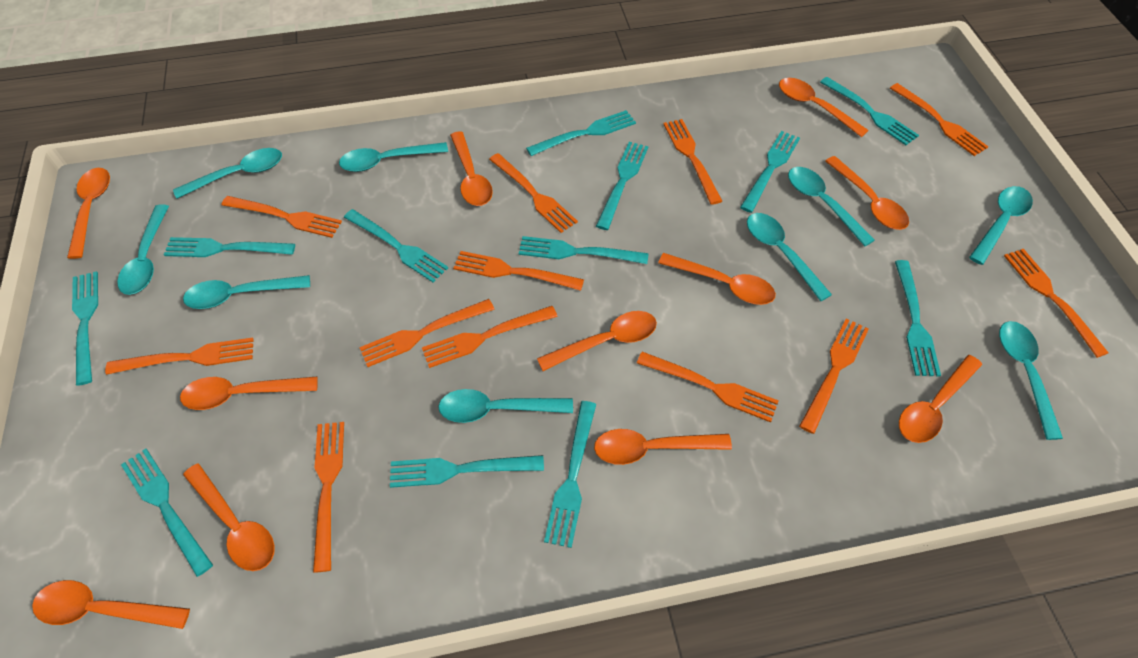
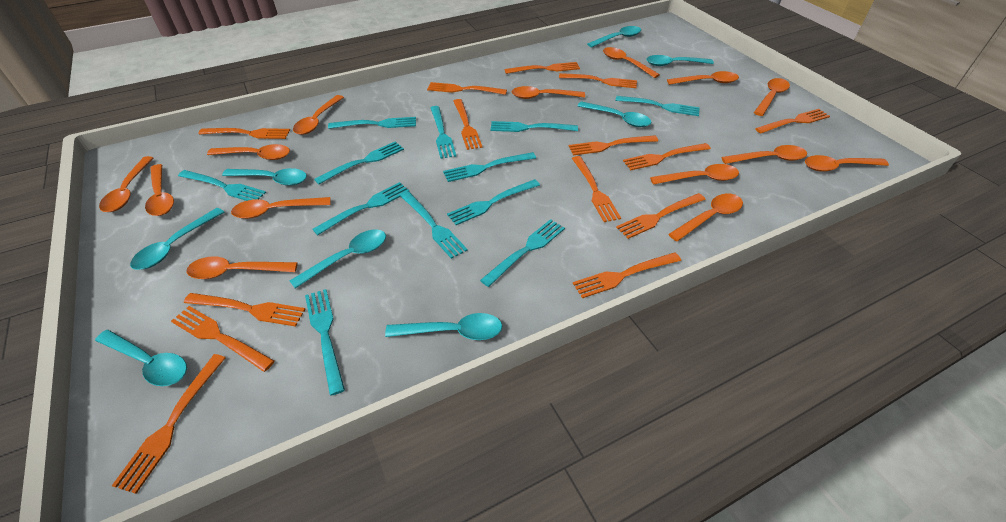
orange fork: [105,337,254,375] [222,196,342,238] [313,422,344,573] [359,299,495,367] [422,306,557,368] [453,251,584,291] [489,153,578,233] [637,352,779,422] [663,119,722,205] [799,319,869,434] [890,83,988,156] [1004,249,1109,358] = 12 -> [112,354,226,494] [171,306,275,372] [184,293,305,327] [199,128,290,139] [427,82,507,95] [453,99,482,150] [505,62,580,74] [559,73,637,88] [569,135,658,155] [572,156,621,222] [573,252,681,298] [616,193,706,239] [623,143,711,170] [755,109,830,134] = 14
orange spoon: [32,580,190,629] [67,168,110,259] [180,377,318,410] [183,463,275,571] [450,131,493,206] [537,311,657,371] [594,429,732,465] [658,253,776,305] [779,78,869,137] [825,156,909,230] [899,355,982,443] = 11 -> [99,156,153,212] [145,164,174,216] [186,256,298,279] [207,144,290,160] [231,197,331,219] [293,95,344,135] [512,86,585,99] [603,47,660,78] [650,164,739,185] [667,71,739,85] [669,194,743,241] [721,145,807,164] [754,78,790,116] [805,155,889,171] = 14
turquoise spoon: [117,204,169,295] [173,148,282,199] [183,275,310,309] [339,142,448,172] [438,389,573,423] [747,213,832,301] [788,167,875,246] [969,186,1033,265] [999,321,1063,440] = 9 -> [95,330,187,386] [130,208,224,270] [222,168,307,186] [290,229,386,289] [385,313,502,340] [578,101,651,127] [587,26,641,48] [647,55,714,66] = 8

